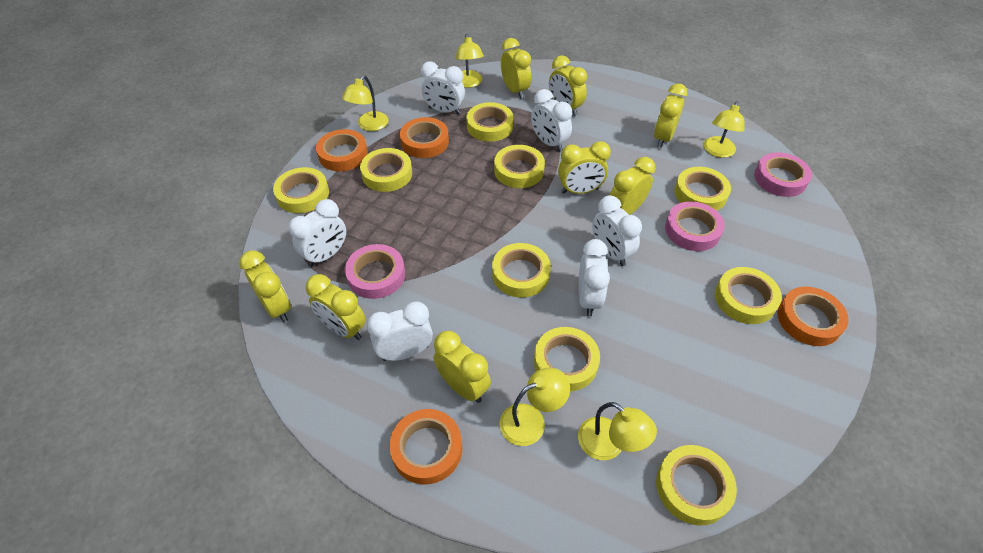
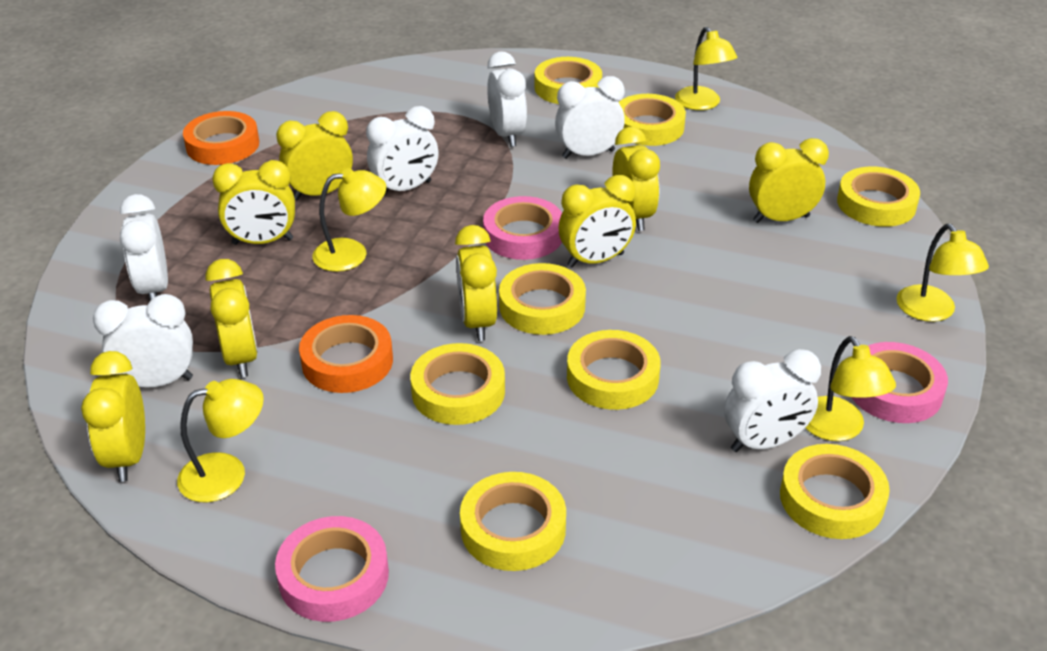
orange tape: [316,129,368,171] [389,409,462,484] [400,117,449,158] [777,287,849,346] = 4 -> [183,111,259,165] [299,315,393,393] = 2
yellow tape: [273,167,329,213] [360,148,412,192] [466,102,514,142] [492,243,551,297] [494,145,545,188] [534,327,600,391] [656,445,737,526] [674,167,731,211] [715,267,782,324] = 9 -> [410,343,505,425] [460,472,566,571] [499,263,586,335] [534,57,602,104] [567,330,661,410] [618,94,686,146] [780,444,890,539] [837,167,920,227] = 8

